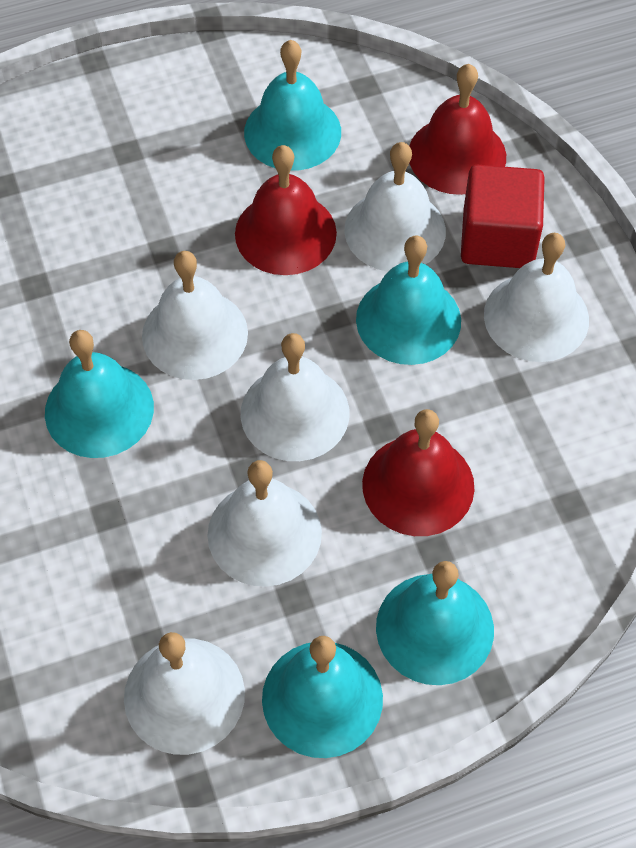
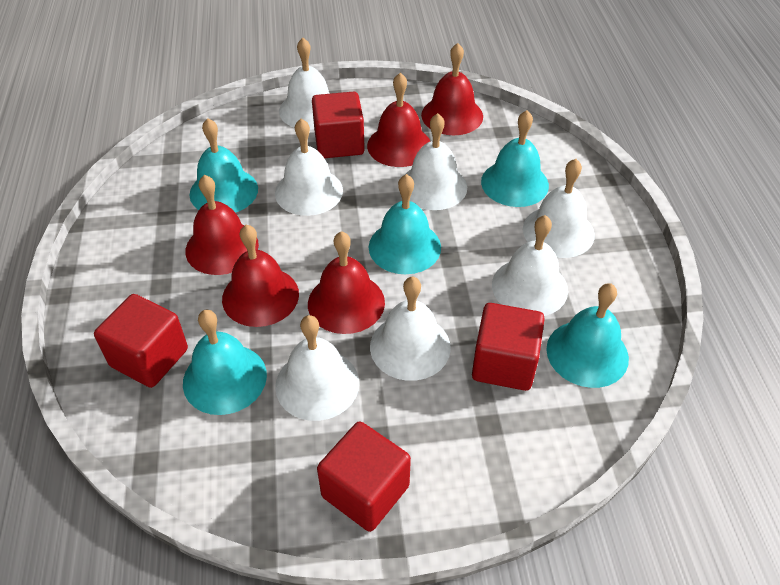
red bell: [235,145,337,275] [362,409,475,536] [409,64,506,195] = 3 -> [185,175,259,275] [222,225,299,327] [308,231,385,334] [367,73,430,167] [421,43,483,135] = 5
red cube: [461,165,545,268] = 1 -> [94,294,188,388] [312,92,365,158] [317,422,411,532] [472,303,545,391] = 4
white bell: [124,632,245,755] [142,251,248,380] [207,460,322,587] [241,333,349,461] [344,142,446,272] [484,233,589,362] = 6 -> [275,119,343,216] [275,315,359,421] [279,38,330,129] [370,277,451,381] [405,113,467,210] [492,215,568,316] [523,159,595,258] = 7

